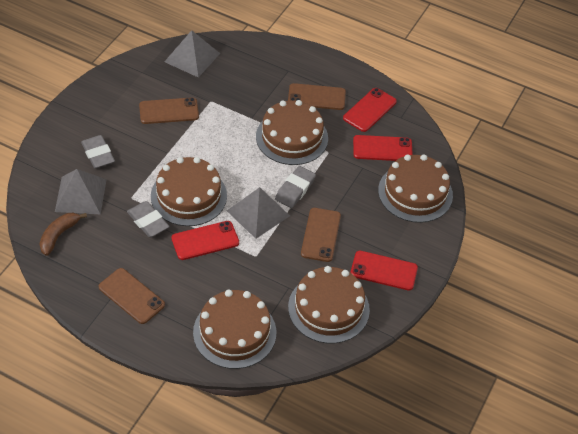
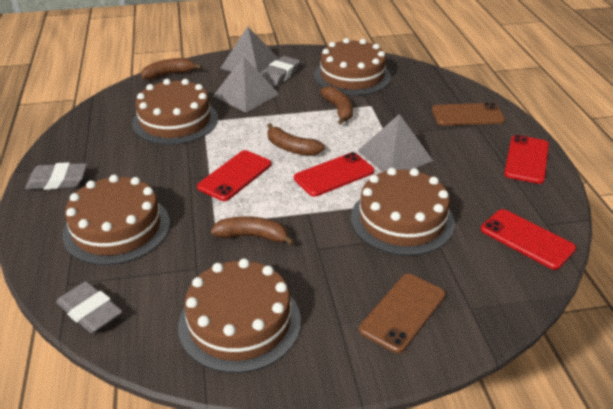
brown banana: [40,213,87,256] = 1 -> [141,58,202,80] [211,216,295,246] [267,123,325,156] [320,86,353,125] = 4
brown phone: [99,268,165,324] [139,98,199,124] [288,83,346,110] [301,208,341,262] = 4 -> [359,274,446,353] [432,103,505,126] = 2

